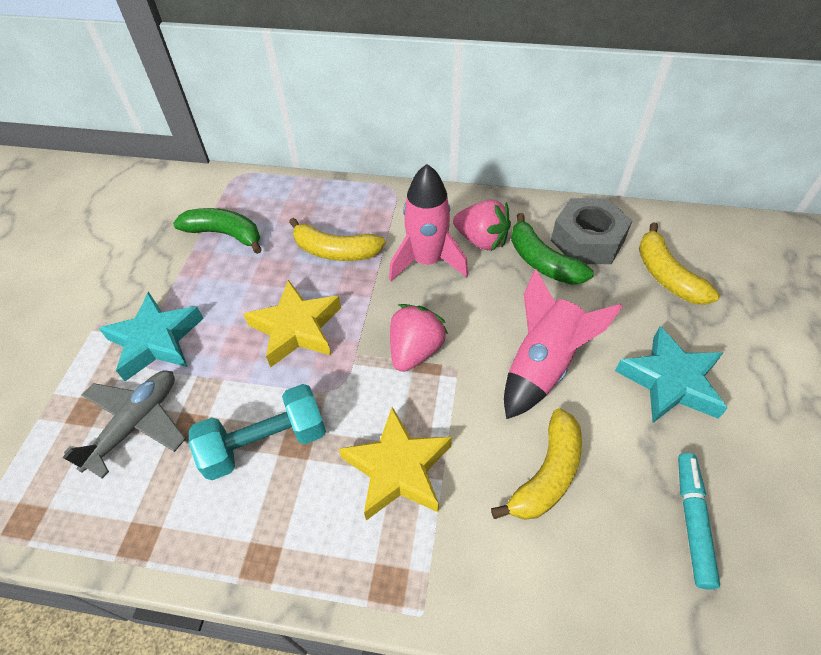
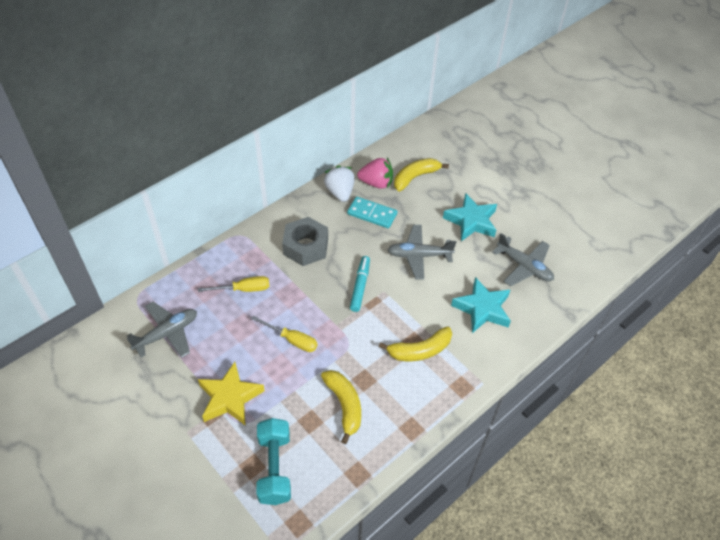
green banana: [173,208,262,254] [511,213,594,285] = 2 -> none = 0
grey plane: [62,371,186,479] = 1 -> [127,302,197,358] [387,225,456,280] [492,233,554,286] = 3
pink rocket: [389,164,468,281] [504,269,623,419] = 2 -> none = 0
pink strawberry: [390,304,448,372] [453,200,511,251] = 2 -> [357,158,393,189] = 1
turquoise domino: none = 0 -> [347,197,398,228] = 1
white strawberry: none = 0 -> [324,165,355,202] = 1
yellow screwdriver: none = 0 -> [198,276,269,292] [251,316,318,352] = 2
yellow star: [244,280,341,367] [339,407,452,521] = 2 -> [198,362,265,426] = 1

